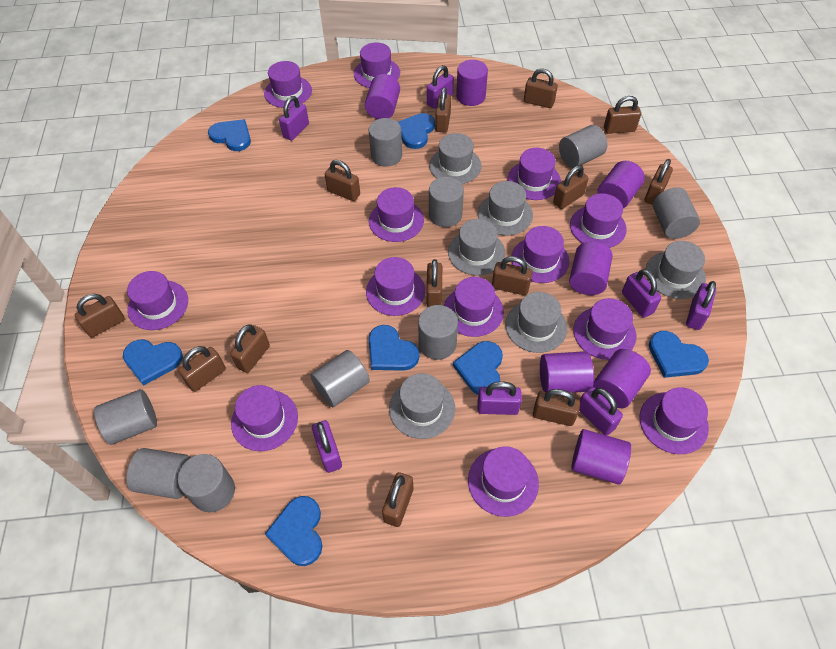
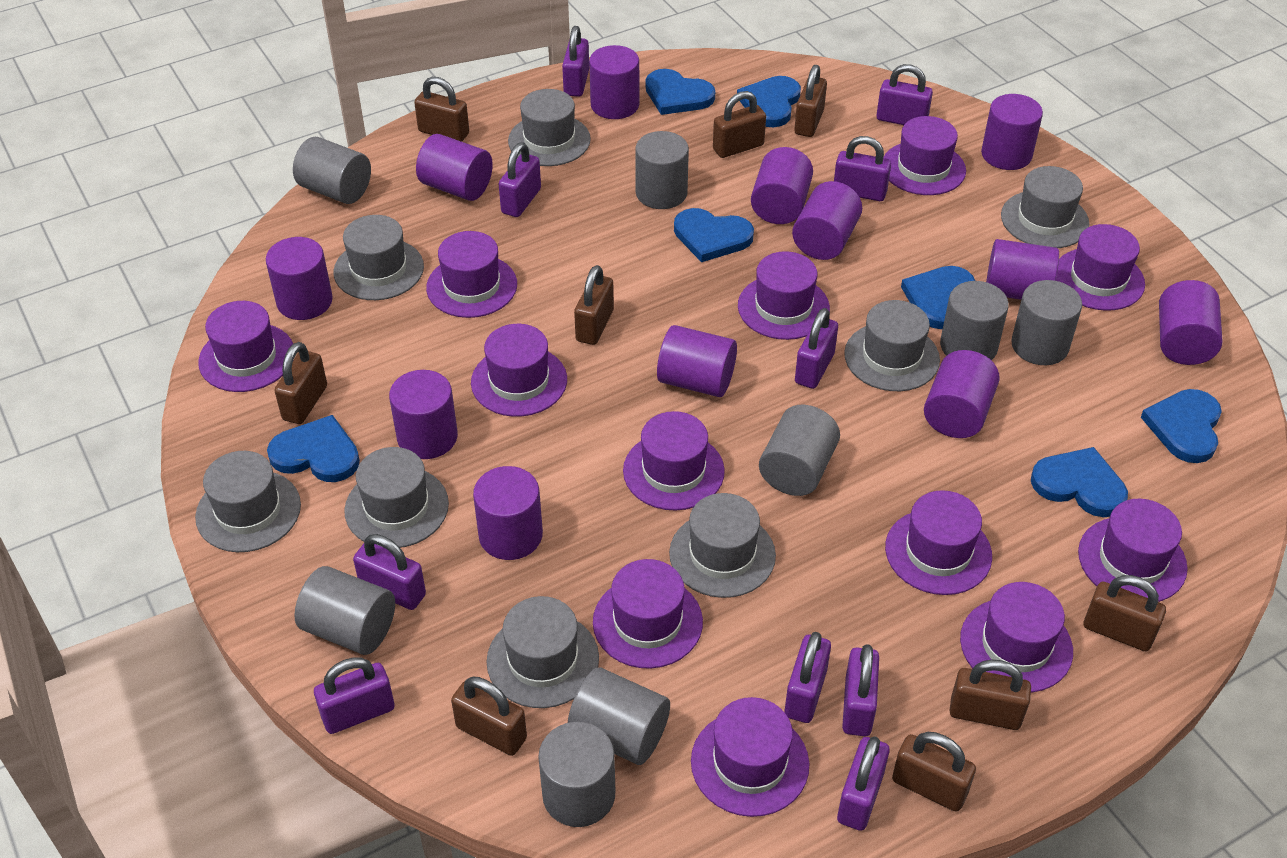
brown padlock: [75,294,125,337] [178,346,226,392] [230,324,270,373] [325,160,360,201] [382,472,413,527] [427,259,442,307] [435,87,451,133] [492,256,533,295] [524,68,558,108] [533,389,580,426] [553,165,588,209] [604,96,641,134] [644,159,673,205] = 13 -> [274,342,327,424] [414,77,469,142] [451,677,527,756] [574,265,614,345] [713,91,766,158] [794,65,827,137] [892,732,976,812] [949,660,1031,730] [1084,575,1166,651] = 9
grey cylinder: [94,389,157,445] [126,448,191,499] [178,454,235,512] [310,350,370,407] [369,118,402,166] [418,305,458,360] [429,177,464,227] [559,125,607,168] [653,187,700,239] = 9 -> [293,137,371,204] [294,566,395,655] [538,722,615,827] [568,667,670,765] [635,131,689,209] [759,405,840,496] [940,281,1009,360] [1011,280,1082,365] = 8
grey hat: [389,373,455,439] [429,133,481,184] [448,219,505,275] [478,181,533,235] [505,292,567,353] [646,241,706,299] = 6 -> [195,451,301,552] [333,215,424,300] [344,447,449,548] [487,596,599,708] [508,89,591,166] [669,493,776,598] [844,300,940,391] [1001,166,1089,248] = 8
purple cylinder: [365,74,400,119] [456,60,488,106] [540,351,594,393] [569,241,612,295] [571,429,631,485] [593,349,651,408] [597,161,645,208] = 7 -> [266,237,333,320] [389,370,458,459] [416,134,493,201] [473,466,543,560] [589,45,639,119] [657,325,737,397] [751,147,813,224] [792,181,862,260] [924,350,1000,438] [981,94,1043,170] [986,239,1059,300] [1159,280,1223,365] = 12
purple hat: [127,271,188,330] [231,385,298,451] [264,61,312,108] [354,42,400,88] [366,257,425,316] [369,187,424,242] [444,277,504,337] [468,446,539,517] [507,148,561,200] [511,226,569,283] [570,193,627,248] [573,298,636,360] [640,387,709,454] = 13 -> [198,301,293,392] [426,231,517,318] [471,324,567,417] [593,559,703,669] [623,411,725,511] [691,697,809,817] [738,251,830,340] [883,116,966,195] [885,490,992,595] [960,582,1073,693] [1056,224,1145,311] [1078,499,1188,602] = 12
purple padlock: [279,96,309,141] [312,420,342,473] [427,65,454,109] [478,381,522,415] [579,387,623,435] [622,269,661,318] [686,281,716,330] = 7 -> [314,657,395,734] [353,534,426,610] [499,142,541,217] [562,26,589,97] [785,632,831,723] [795,308,838,389] [834,136,891,201] [837,736,890,831] [842,644,879,736] [876,64,933,125] = 10

